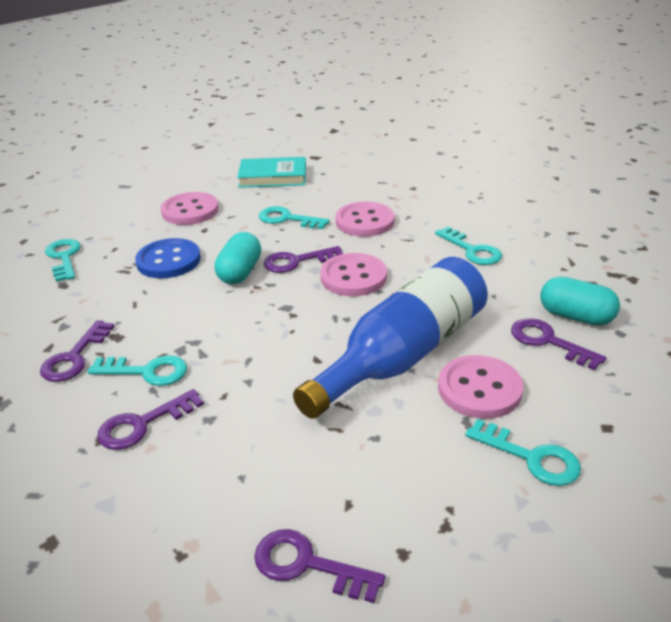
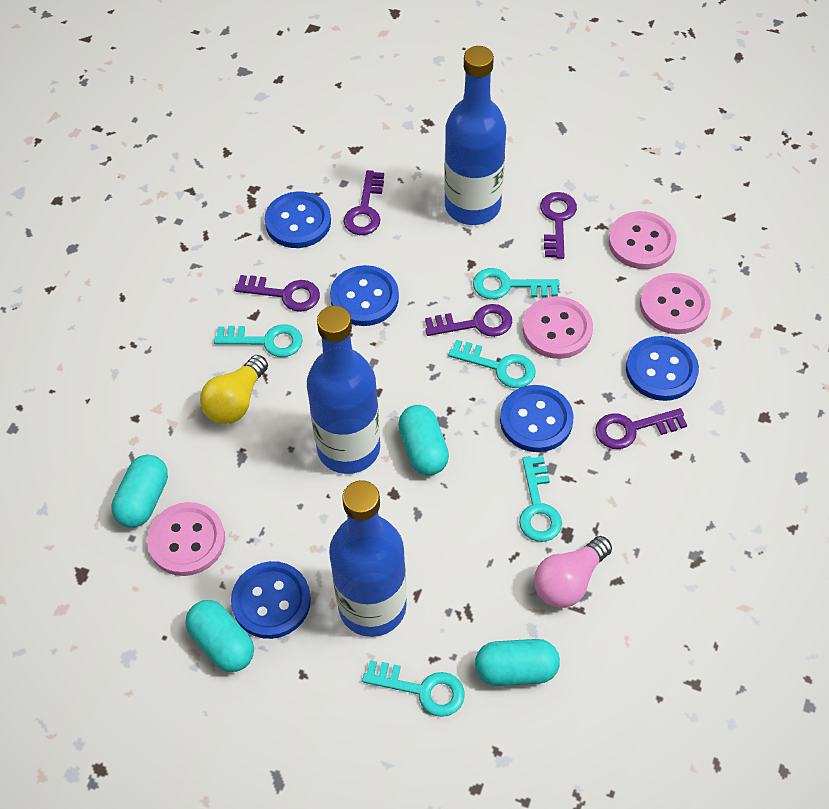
blue bottle: [293,257,488,419] = 1 -> [307,306,380,474] [329,480,407,637] [444,46,506,225] = 3
blue button: [135,238,201,278] = 1 -> [231,561,311,639] [265,191,331,248] [330,265,399,326] [500,385,574,452] [626,336,699,401] = 5
pink light bulb: none = 0 -> [534,536,612,608] = 1
turquoise book: [237,157,306,188] = 1 -> none = 0
turquoise capsule: [215,232,261,284] [540,276,620,326] = 2 -> [111,455,168,528] [185,600,254,672] [398,405,449,475] [475,639,560,686] = 4
yellow light bulb: none = 0 -> [200,355,268,424] = 1

